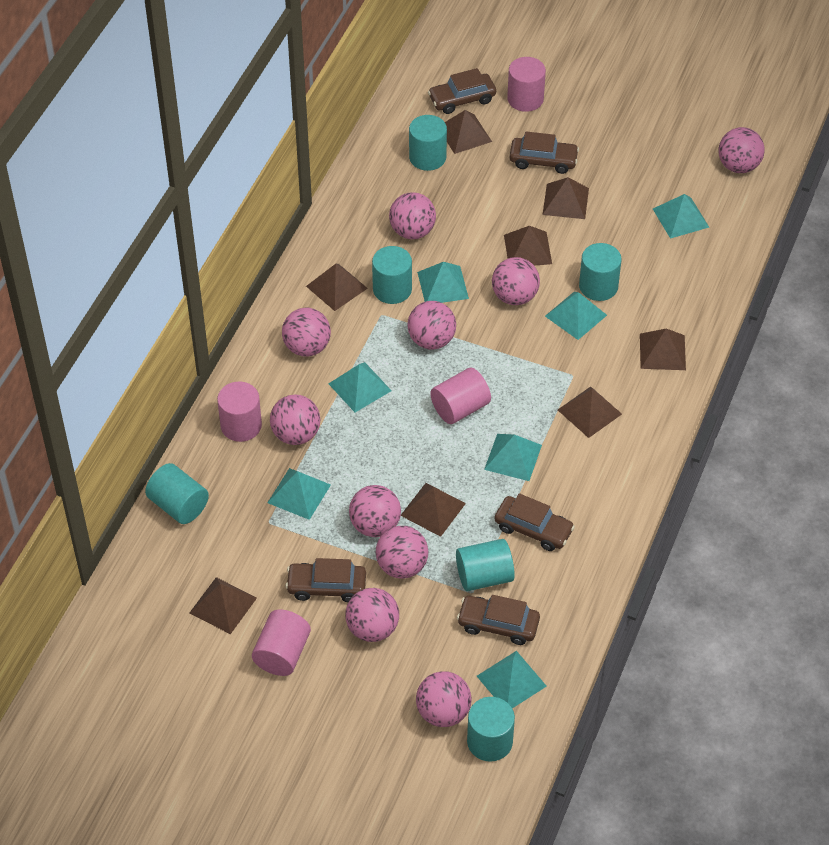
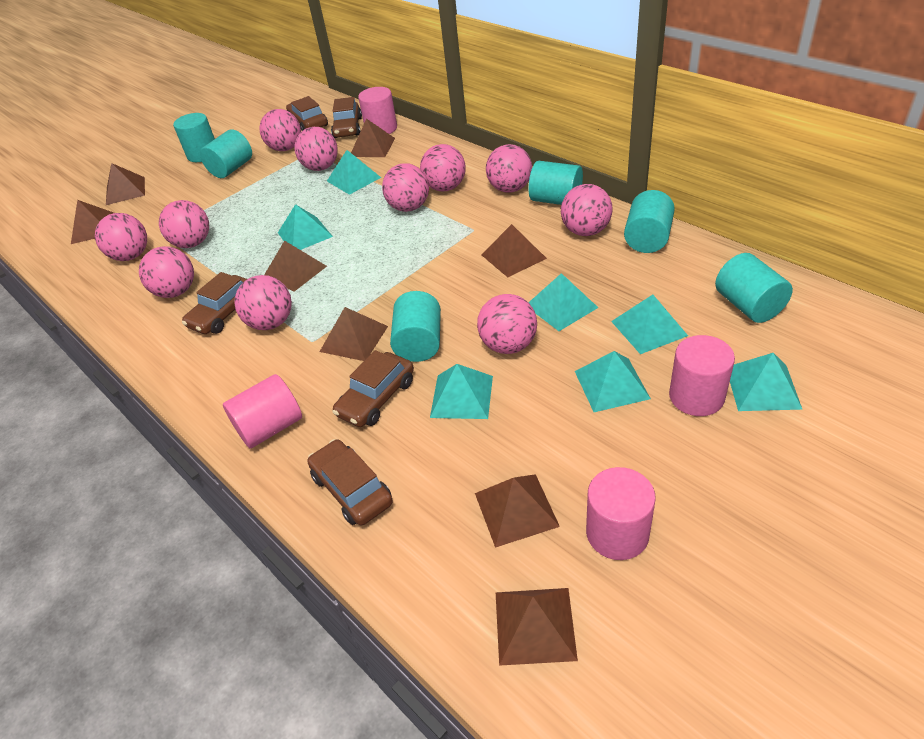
pink ball: [270,395,320,445] [282,308,331,357] [345,588,399,642] [349,485,401,537] [376,526,428,579] [389,192,436,239] [407,301,456,349] [416,671,472,727] [492,257,540,305] [718,127,765,173] = 10 -> [95,213,147,261] [139,246,194,298] [159,200,209,248] [234,275,292,330] [259,109,301,151] [294,127,338,171] [382,163,429,212] [420,144,465,192] [477,294,537,354] [486,144,532,193] [561,184,613,236] = 11

